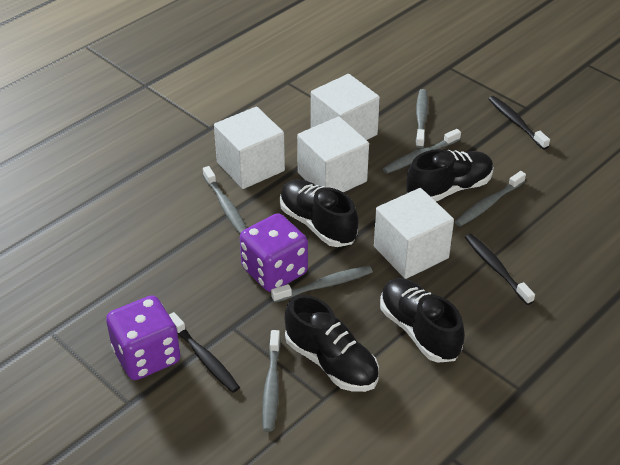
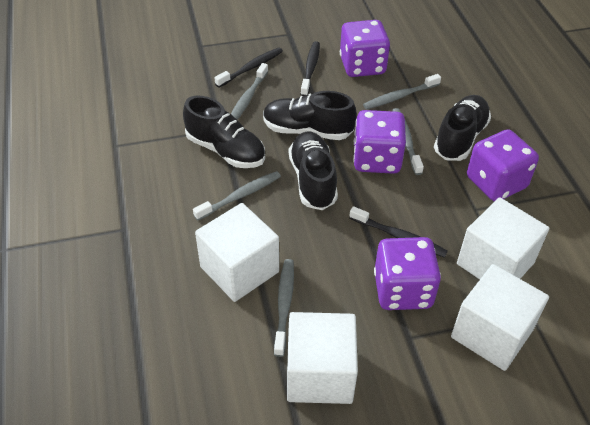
grey toothbrush: [203,166,247,234] [262,330,281,432] [271,266,373,303] [383,129,461,174] [416,89,428,148] [455,171,526,227] = 6 -> [193,171,281,220] [231,63,268,120] [274,259,294,357] [363,74,441,109] [392,108,424,175] = 5
purple dice: [106,295,180,380] [240,213,308,292] = 2 -> [340,20,390,77] [353,110,406,174] [374,237,441,310] [467,130,539,202] = 4

